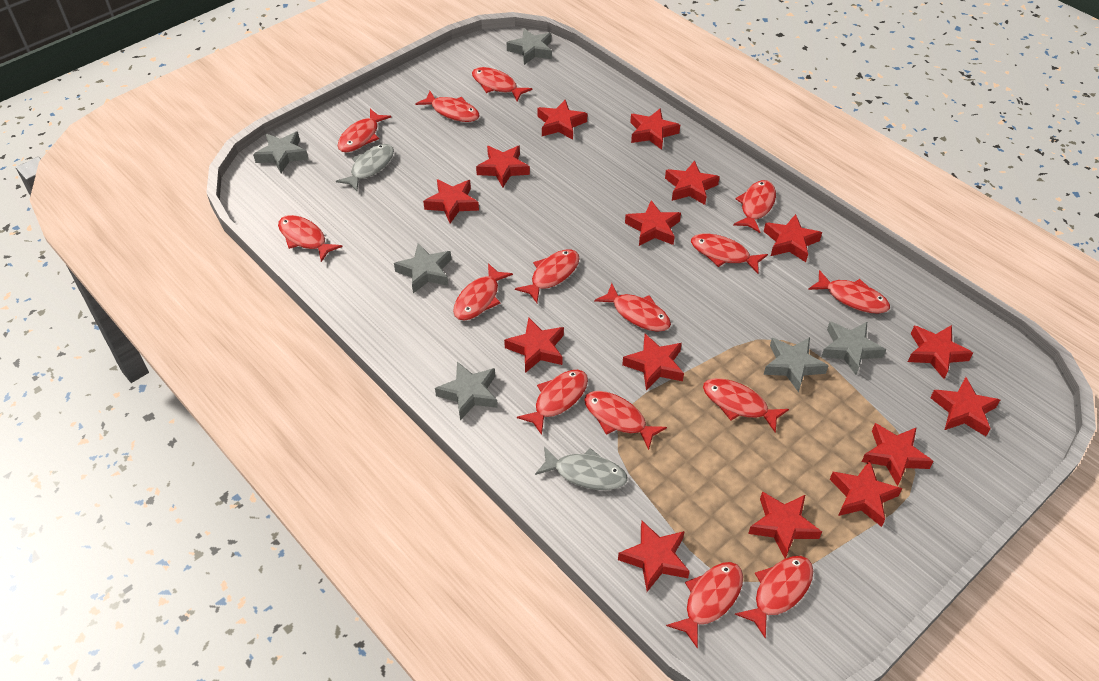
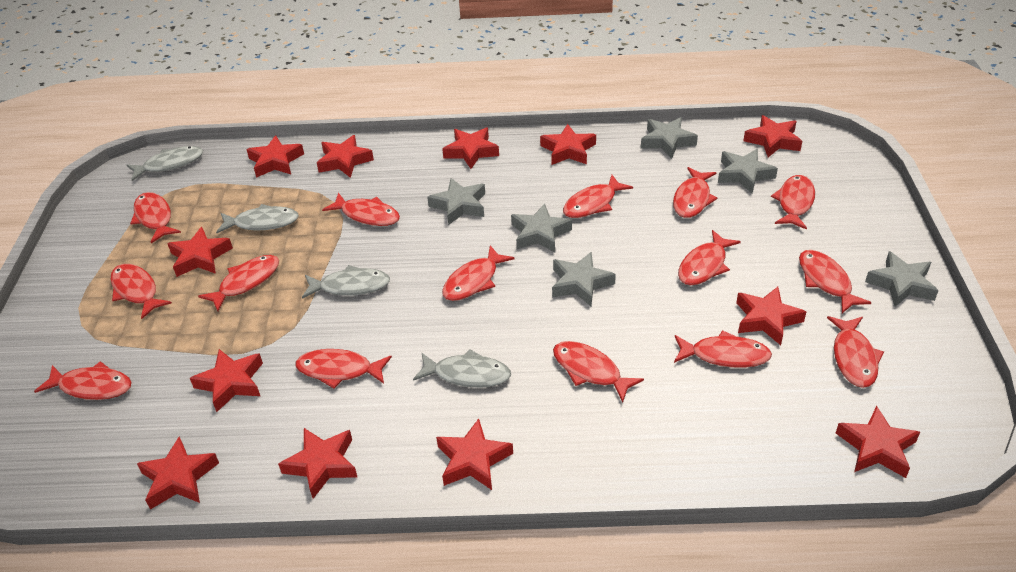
grey fish: [336,144,394,191] [535,447,628,490] = 2 -> [127,146,203,181] [216,204,299,233] [302,265,390,299] [413,349,511,388] = 4
red star: [423,179,479,223] [476,146,530,187] [504,317,564,373] [537,100,587,140] [618,521,690,592] [622,334,684,390] [625,200,681,246] [630,108,680,150] [665,160,720,205] [748,491,822,559] [764,214,822,262] [830,460,902,527] [862,423,934,486] [908,325,973,379] [930,377,1000,436] = 15 -> [137,437,219,510] [167,227,233,277] [190,349,263,412] [246,135,304,178] [278,428,357,499] [317,135,374,178] [436,418,513,490] [442,128,499,169] [540,124,596,165] [736,287,806,345] [743,115,802,157] [836,406,920,478] = 12

